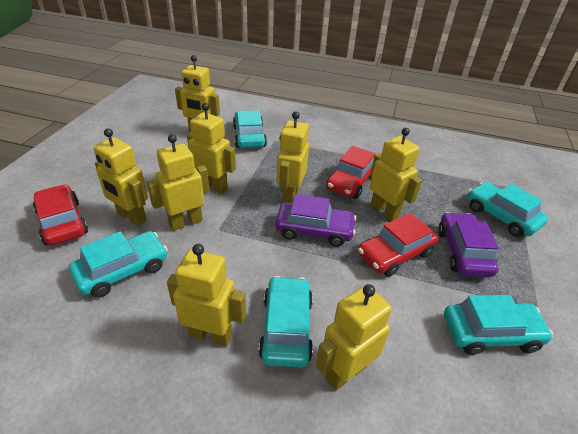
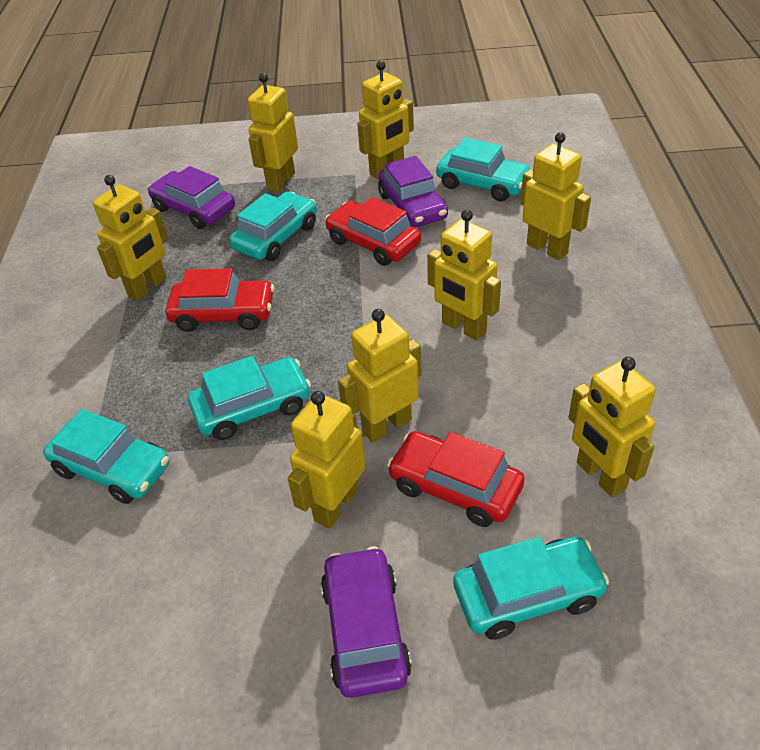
purple car: [275,194,356,247] [438,212,499,277] = 2 -> [148,166,235,229] [321,546,412,698] [378,156,448,227] = 3

